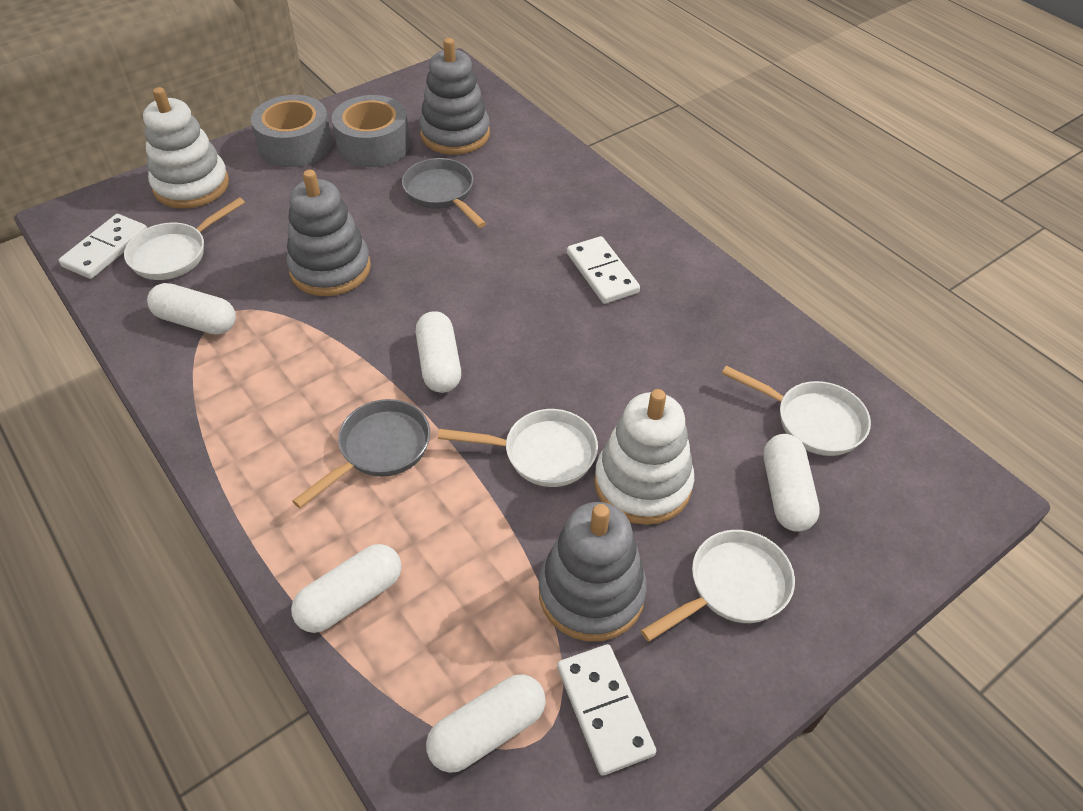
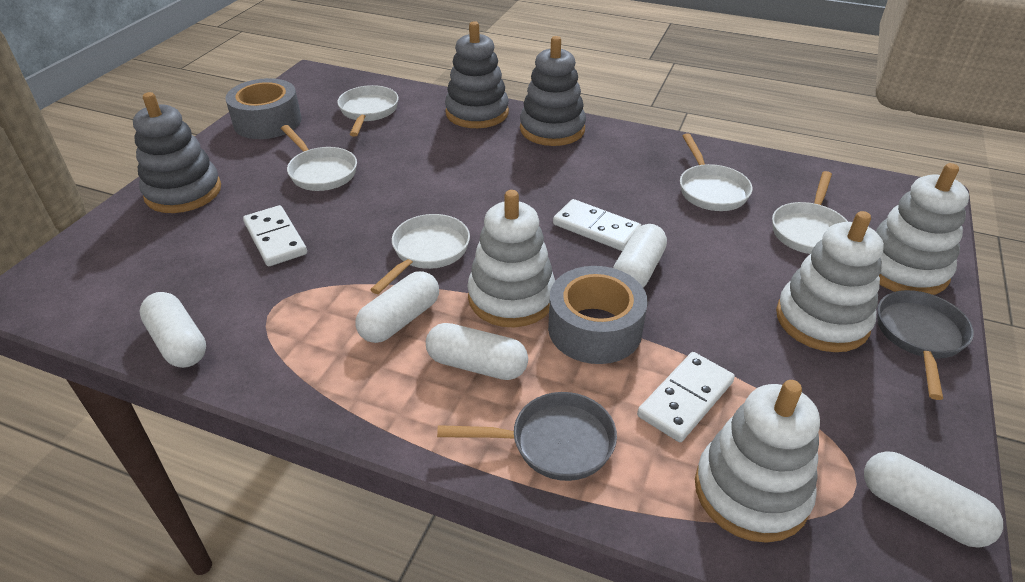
white pan: [124,197,245,280] [438,409,598,487] [641,530,795,642] [722,366,871,456] = 4 -> [281,125,357,191] [337,85,399,137] [370,214,470,294] [680,133,753,211] [772,171,848,254] = 5
white stacking toy: [143,87,229,209] [594,389,694,525] = 2 -> [467,190,555,327] [695,380,820,543] [776,211,884,352] [876,163,969,295] = 4

